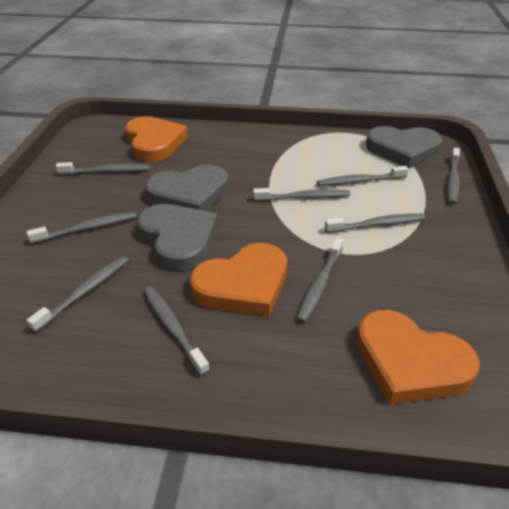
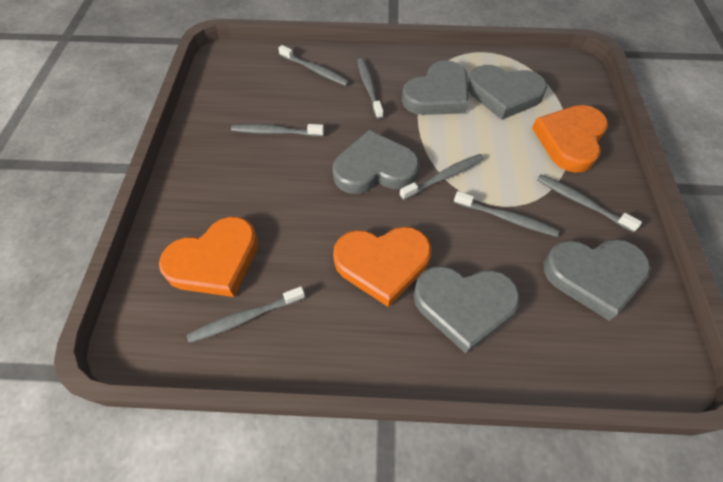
grey heart: [137,204,218,271] [146,164,229,211] [366,126,442,169] = 3 -> [333,130,419,194] [402,60,469,115] [414,266,520,354] [468,65,547,120] [543,239,651,321] = 5
grey toothbrush: [27,211,137,244] [27,256,129,332] [56,162,150,175] [144,286,210,376] [253,188,350,201] [297,238,343,323] [317,166,409,186] [325,213,425,233] [447,148,460,204] = 9 -> [187,286,305,343] [231,124,324,137] [278,45,350,86] [357,58,383,119] [399,154,484,200] [454,191,559,237] [537,174,642,232] = 7

